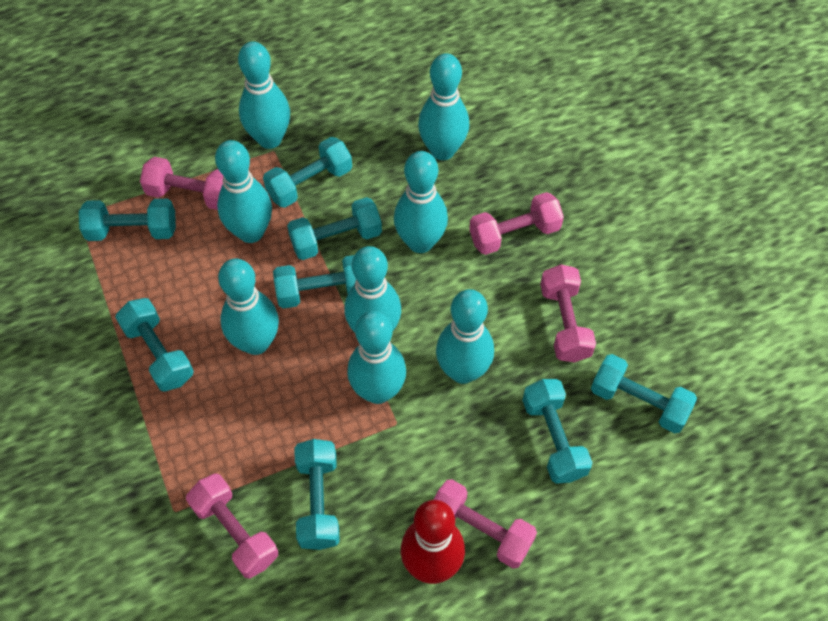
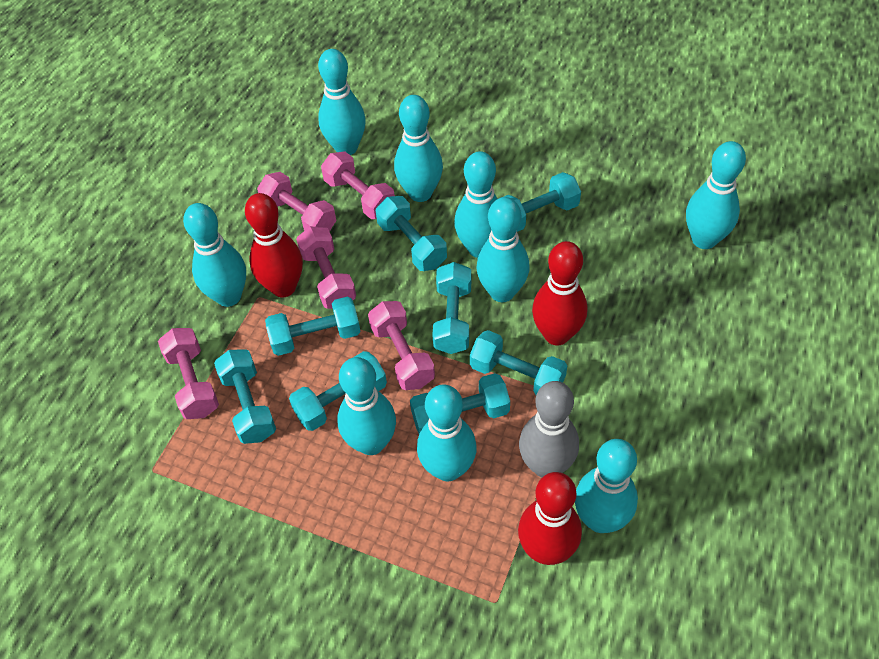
grey bowling pin: none = 0 -> [519,381,579,478] = 1
red bowling pin: [401,500,465,584] = 1 -> [245,193,303,297] [518,472,582,565] [532,241,587,345] = 3
turquoise bowling pin: [215,140,272,243] [218,258,279,355] [238,41,290,149] [345,246,401,332] [347,311,406,404] [394,151,448,253] [418,53,469,160] [436,289,494,384] = 8 -> [183,203,246,307] [318,49,366,155] [337,357,396,455] [394,95,443,202] [417,384,477,481] [454,151,498,258] [476,197,530,302] [575,439,638,533] [686,141,746,249] = 9

